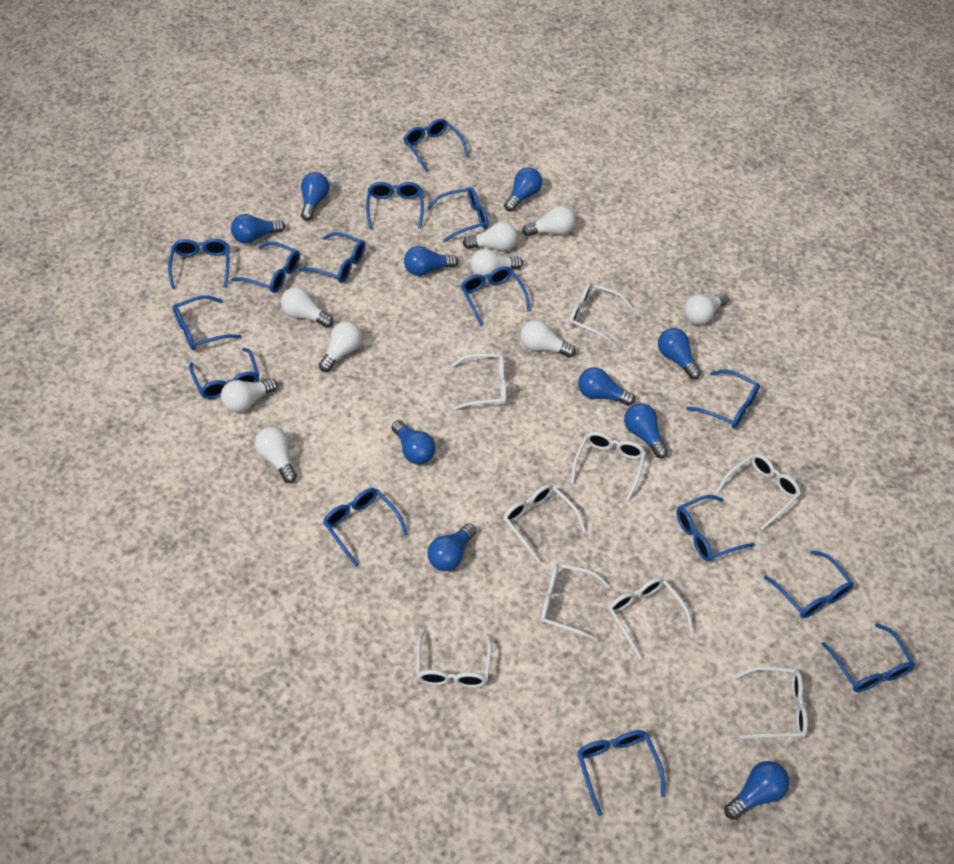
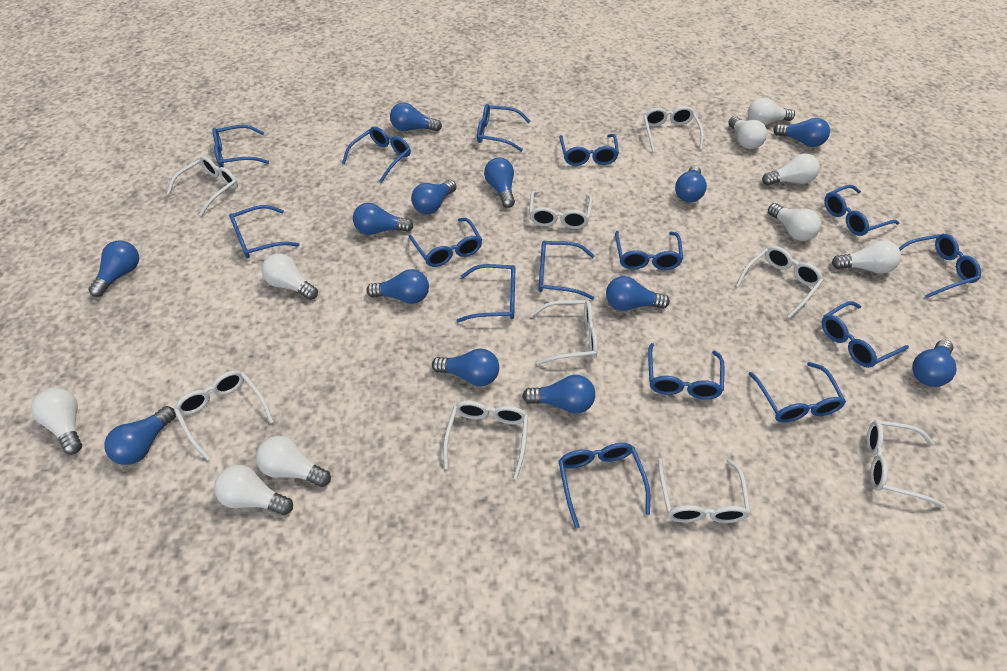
blue light bulb: [231,214,285,244] [301,172,329,221] [392,420,436,464] [404,246,458,276] [428,523,476,571] [504,167,542,212] [578,367,635,406] [624,403,668,458] [658,328,701,379] [724,761,789,820] = 10 -> [88,241,139,297] [104,406,176,465] [353,203,414,235] [367,269,429,304] [390,103,442,131] [411,180,457,214] [432,348,499,386] [484,158,515,208] [522,375,595,414] [606,276,670,311] [675,166,707,202] [773,118,830,147] [912,340,956,387] = 13

